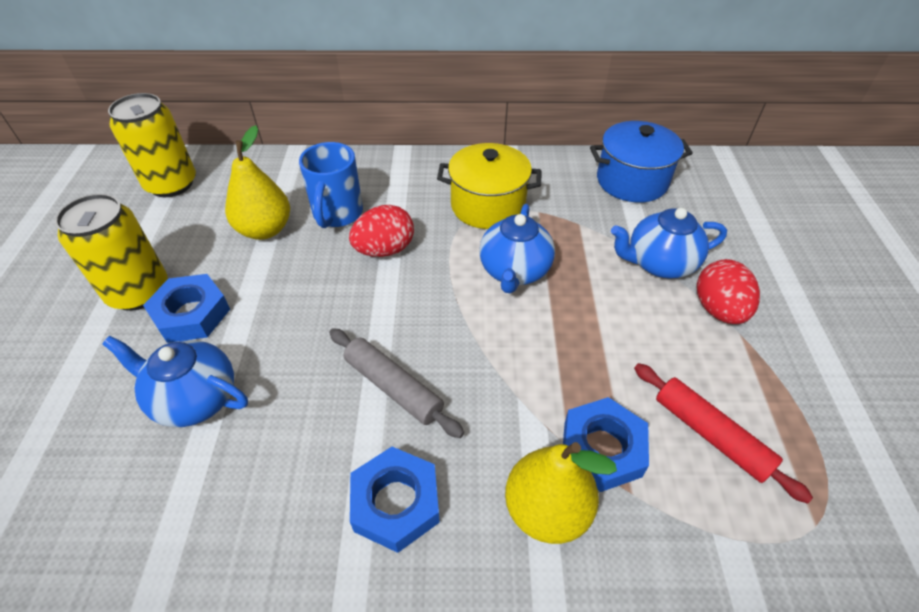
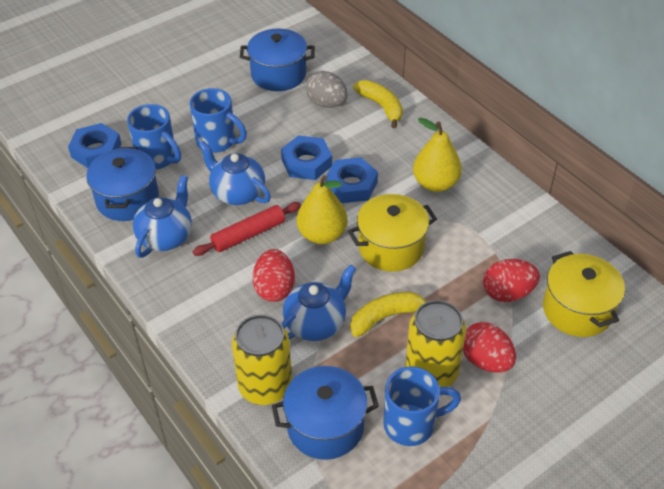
blue mug: [299,142,363,228] = 1 -> [127,104,181,169] [190,88,247,153] [383,367,461,446] = 3
blue pot: [590,121,693,203] = 1 -> [86,147,159,221] [240,28,315,91] [272,366,379,460] = 3
grey egg: none = 0 -> [305,71,348,108] = 1
grey rolling pin: [329,328,464,438] = 1 -> none = 0
red egg: [349,205,414,257] [697,259,760,324] = 2 -> [252,249,295,302] [463,322,516,373] [483,259,540,302] = 3
yellow banana: none = 0 -> [350,292,426,337] [353,80,403,128] = 2
yellow pot: [437,143,541,229] = 1 -> [348,194,437,272] [543,251,625,337] = 2

